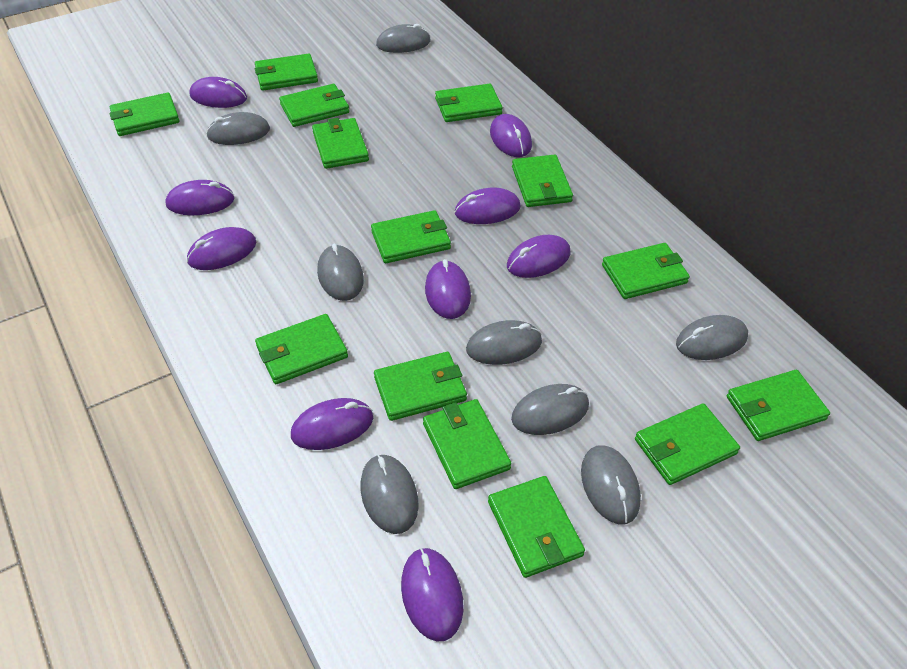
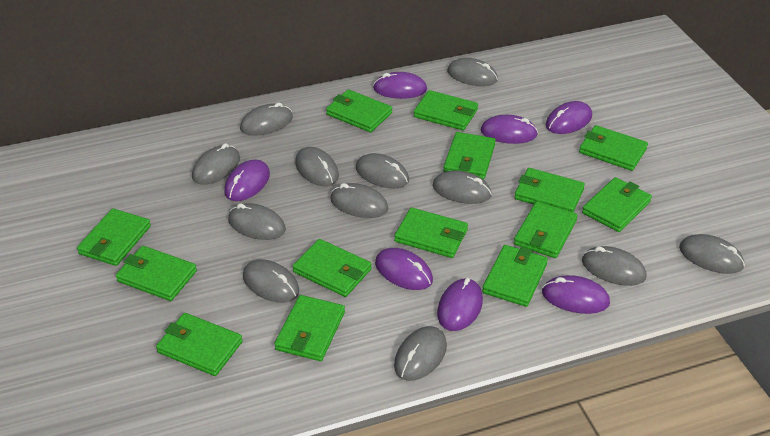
grey mouse: [206,112,270,145] [317,244,364,301] [361,454,419,534] [376,24,431,53] [466,320,542,365] [511,384,589,435] [581,446,641,524] [676,315,748,360] = 8 -> [192,143,240,184] [228,203,286,240] [240,103,293,136] [243,260,299,302] [295,147,339,186] [330,183,388,218] [356,153,409,189] [394,326,447,381] [433,170,492,204] [447,58,498,86] [582,246,646,286] [679,234,745,274] = 12
purple mouse: [165,180,235,215] [187,227,256,270] [189,77,247,108] [291,398,373,450] [401,548,464,641] [425,259,471,319] [455,188,521,224] [490,114,532,157] [507,235,570,278] = 9 -> [224,160,270,201] [373,72,427,99] [375,248,433,290] [437,278,483,331] [481,115,538,144] [542,275,610,314] [546,101,592,134] = 7

